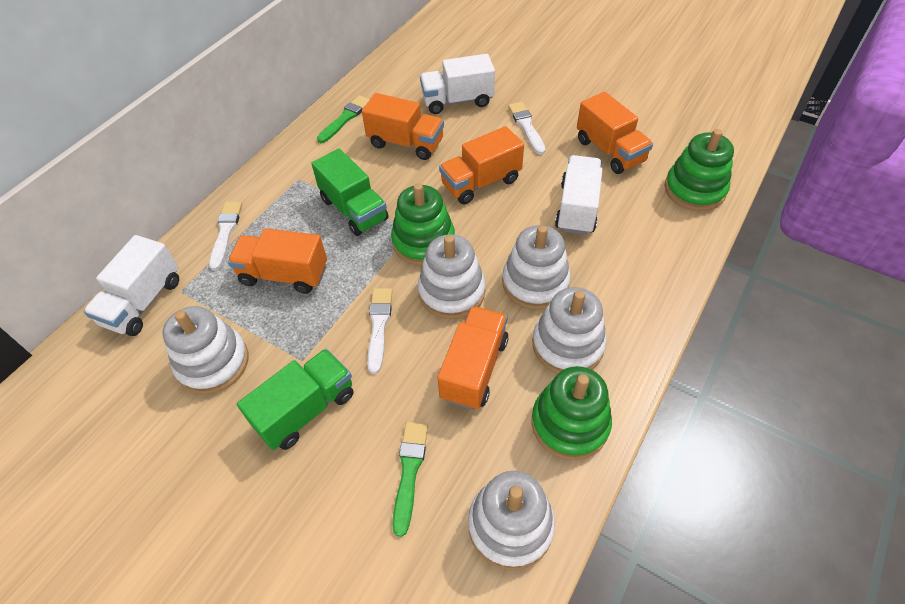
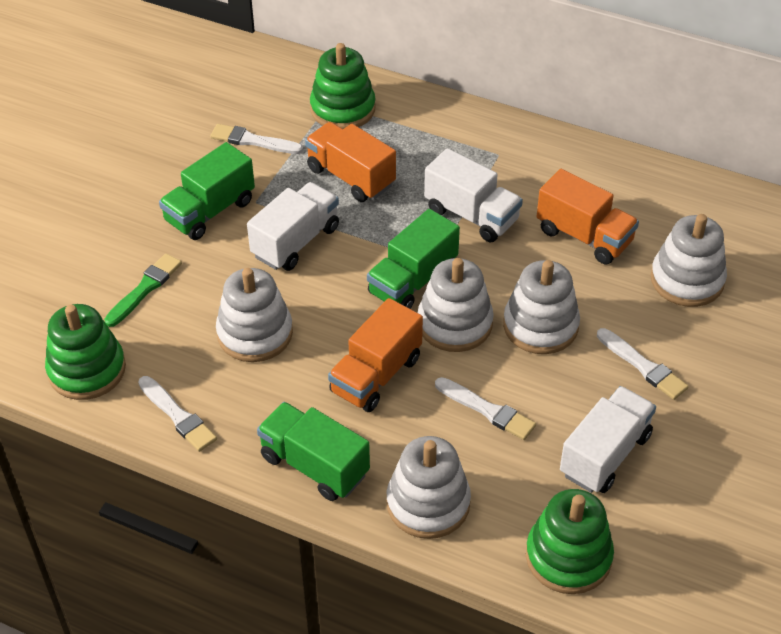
green brush: [317,95,370,143] [392,422,428,537] = 2 -> [104,253,182,327] = 1
green truck: [237,349,353,450] [311,149,389,236] = 2 -> [159,142,255,240] [257,402,370,501] [367,209,460,309] = 3
orange truck: [228,228,327,294] [362,93,444,160] [437,306,508,410] [439,126,524,204] [577,92,653,174] = 5 -> [305,122,396,202] [328,298,423,412] [537,169,639,264] = 3
white brush: [209,202,242,270] [367,288,392,374] [508,102,546,155] = 3 -> [138,376,217,452] [210,124,303,154] [435,377,536,440] [597,328,689,400] = 4

